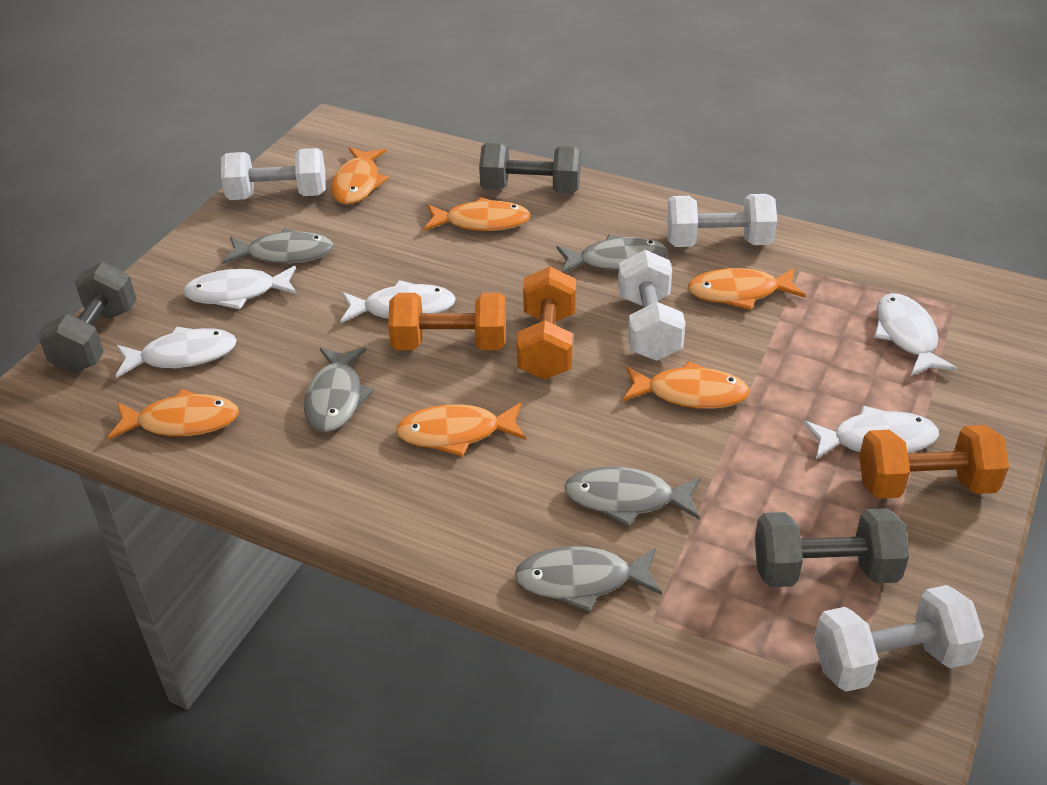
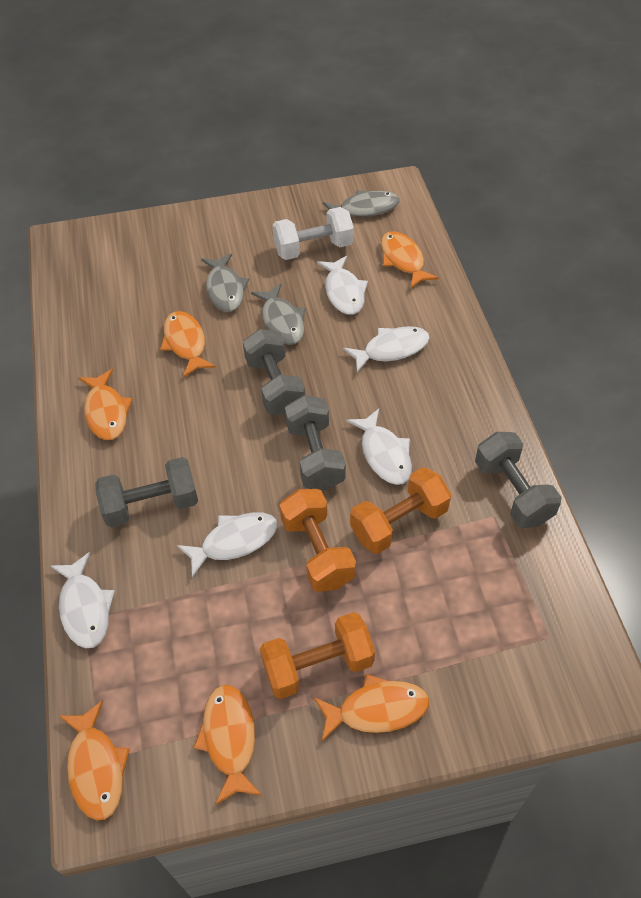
grey dumbbell: [38,262,137,373] [479,142,581,194] [755,508,909,587] = 3 -> [95,457,198,527] [243,329,305,415] [285,395,346,491] [475,432,562,528] = 4
grey fish: [222,228,334,264] [304,348,374,432] [515,546,662,612] [557,234,668,273] [564,467,701,527] = 5 -> [201,253,249,312] [251,283,305,345] [323,190,400,217] = 3
white dumbbell: [221,148,326,200] [618,250,685,361] [667,194,777,247] [814,585,984,692] = 4 -> [272,207,354,260] = 1

